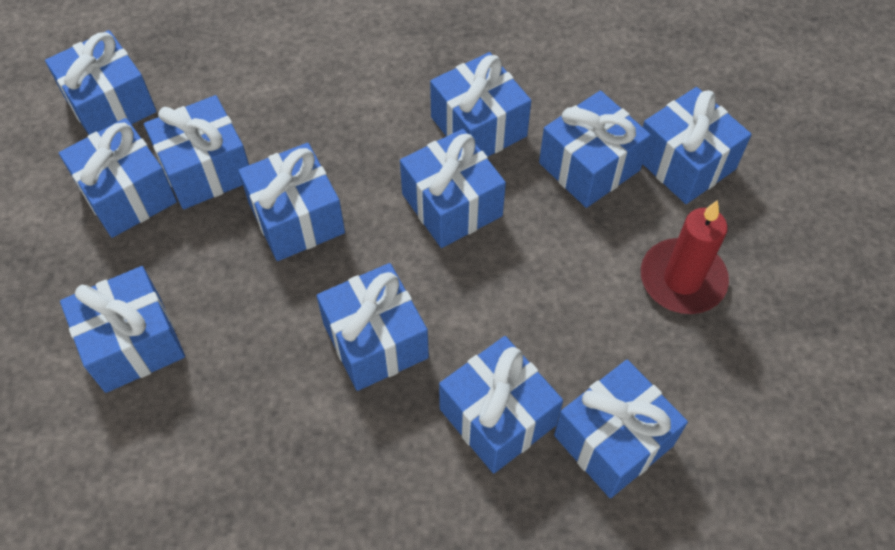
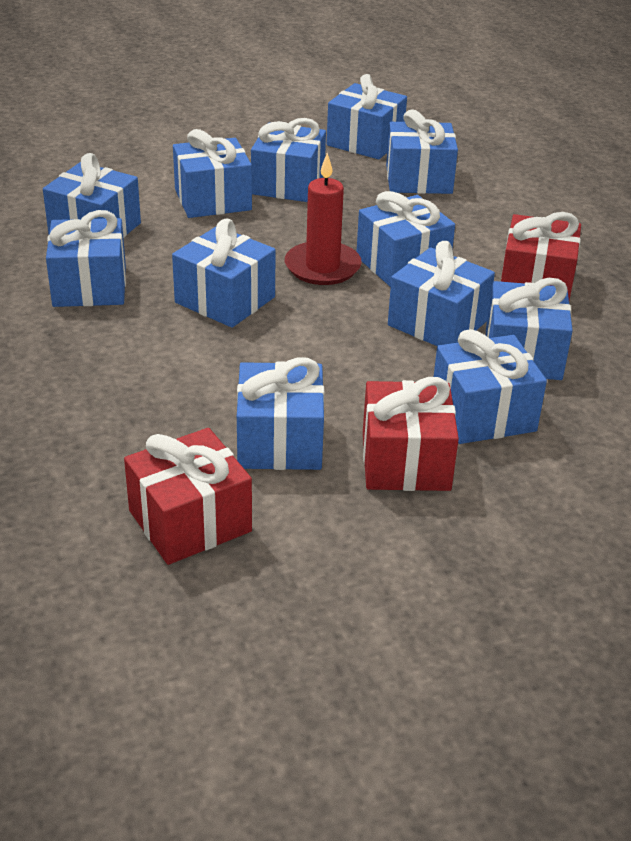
red gift: none = 0 -> [124,428,252,565] [363,377,459,491] [501,212,581,300] = 3

